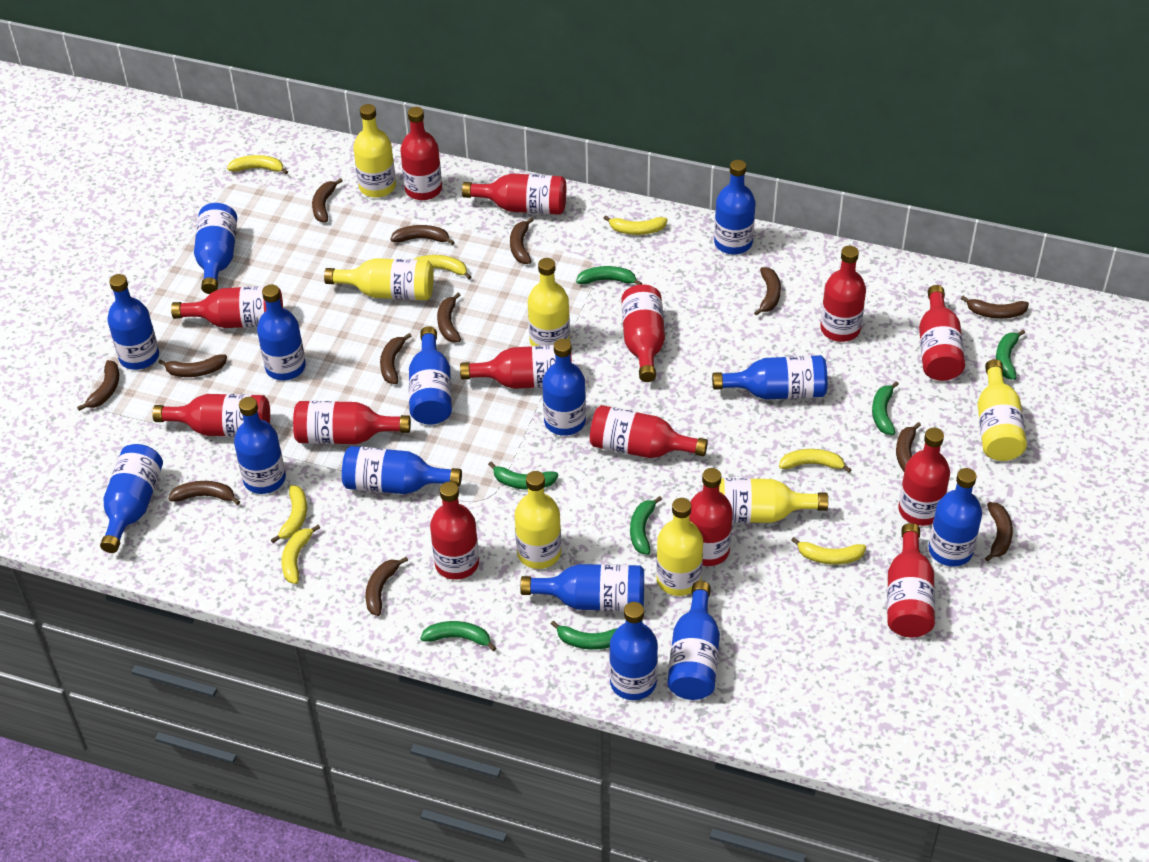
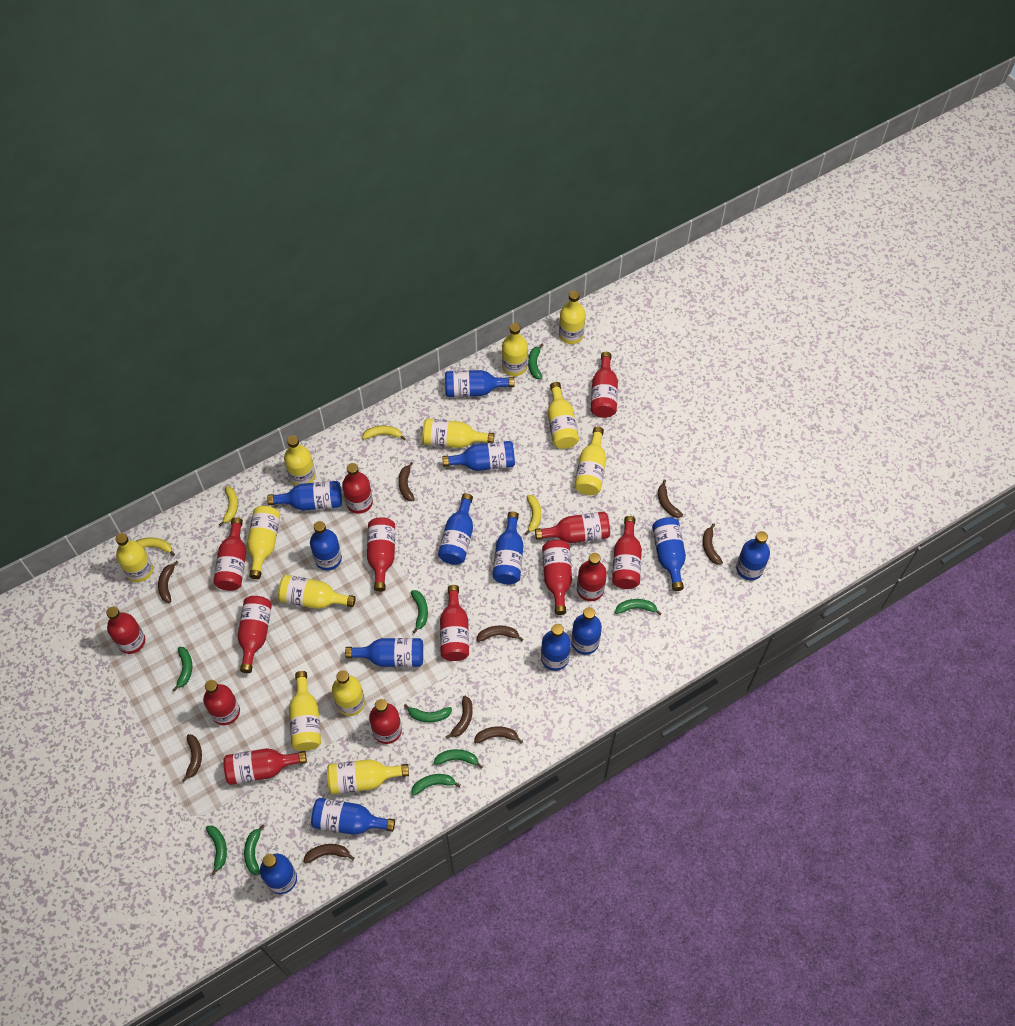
blue bottle: [100,444,163,553] [107,274,159,370] [194,203,237,294] [234,397,286,494] [257,285,306,381] [342,446,462,494] [409,327,452,425] [520,564,644,611] [542,339,586,436] [609,602,658,700] [667,581,720,700] [712,355,828,400] [714,160,755,255] [928,468,982,566] = 14 -> [260,854,297,894] [267,481,342,511] [310,521,342,570] [311,798,395,835] [345,638,423,667] [438,493,473,565] [442,441,515,471] [445,370,515,397] [493,512,523,584] [541,624,571,671] [571,607,602,655] [652,517,686,591] [736,531,770,580] = 13
brown banana: [77,360,119,411] [158,354,227,377] [168,481,240,505] [312,178,343,222] [365,557,408,616] [380,333,411,384] [391,225,455,245] [437,293,461,342] [510,217,534,264] [754,267,781,316] [896,422,921,471] [961,296,1029,319] [985,502,1013,562] = 13 -> [158,561,179,603] [182,734,202,782] [304,844,355,864] [398,462,415,501] [445,696,473,739] [474,726,523,744] [476,626,523,642] [658,480,683,518] [703,523,723,564] = 9
green banana: [420,621,496,651] [488,462,559,490] [551,621,617,650] [576,266,642,285] [630,496,662,555] [872,381,899,435] [996,330,1025,380] = 7 -> [173,647,192,692] [206,826,227,876] [244,824,265,875] [404,704,452,722] [411,590,428,634] [412,774,461,796] [434,749,483,769] [528,344,544,379] [615,599,662,615] = 9
yellow banana: [227,155,288,174] [271,485,307,543] [282,525,320,584] [413,255,471,279] [603,215,668,235] [779,449,852,473] [791,537,866,565] = 7 -> [136,538,175,556] [219,486,238,526] [362,426,406,440] [525,495,541,535] = 4
yellow bottle: [324,258,434,300] [353,104,396,198] [515,471,561,569] [528,258,570,346] [656,498,703,596] [719,478,828,523] [977,359,1027,461] = 7 -> [116,533,153,582] [247,506,280,579] [278,575,356,609] [284,436,316,486] [289,671,321,751] [327,759,409,794] [332,670,365,716] [422,418,494,448] [502,323,528,376] [548,382,579,449] [559,290,585,344] [574,427,606,495] = 12

